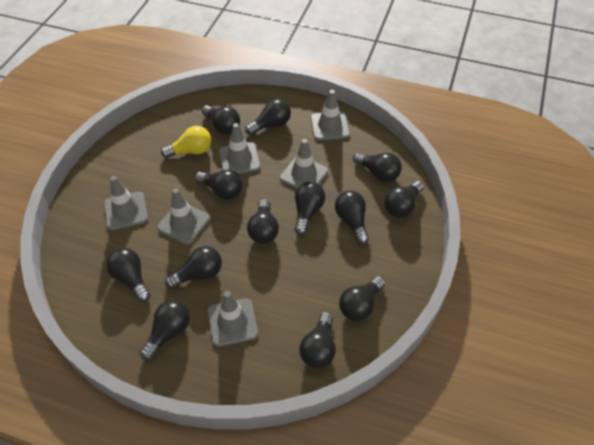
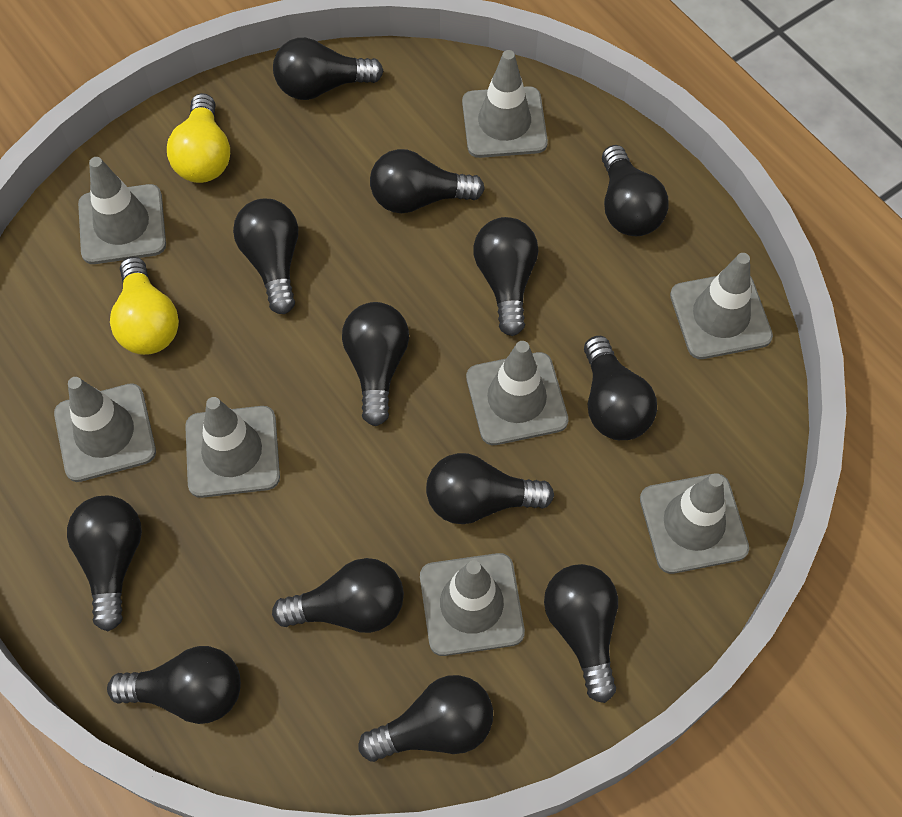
grey traffic cone: [104,176,148,230] [157,188,210,245] [208,291,258,347] [219,123,261,174] [280,139,328,189] [311,90,350,140] = 6 -> [54,377,156,482] [78,157,166,264] [185,397,280,498] [420,553,525,656] [462,50,548,158] [466,341,568,445] [640,473,749,574] [670,253,773,359] = 8
yellow light bulb: [161,126,211,158] = 1 -> [110,257,179,355] [167,93,230,183] = 2

